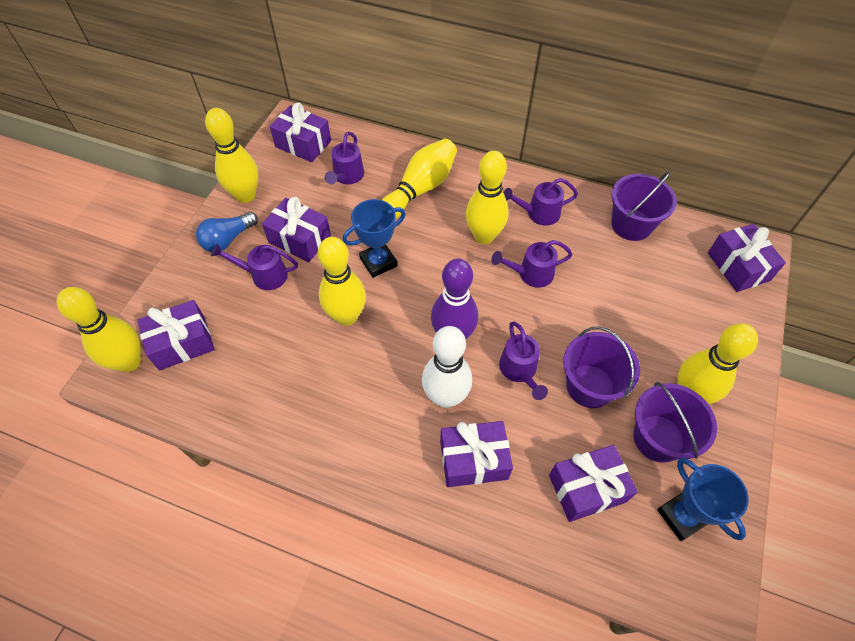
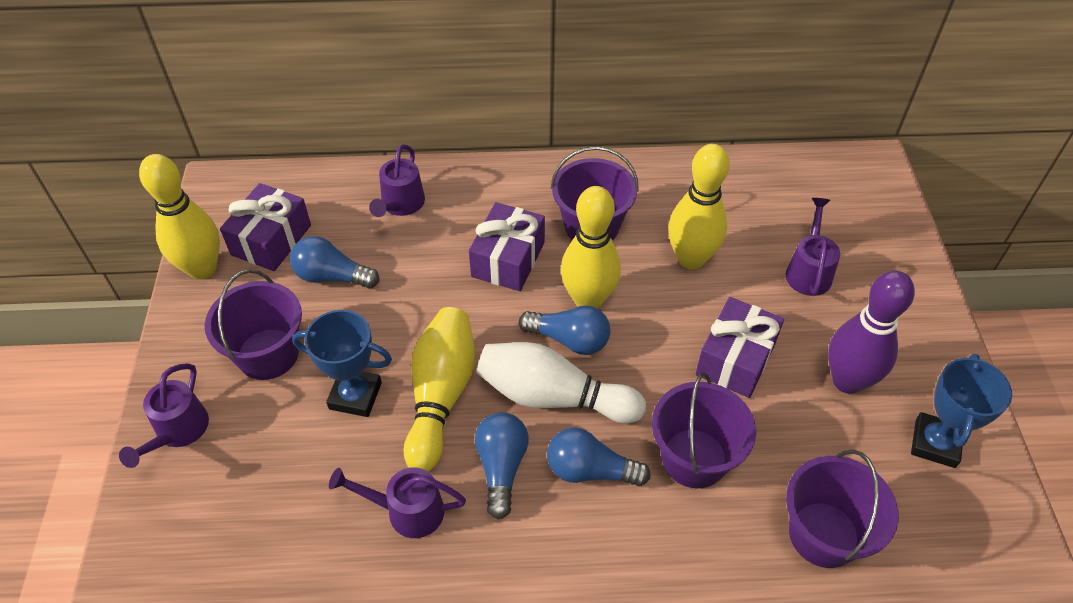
blue light bulb: [196,212,258,252] = 1 -> [290,236,380,288] [475,412,529,519] [519,305,610,355] [547,428,651,487] = 4
purple bucket: [563,326,640,408] [611,171,677,241] [633,382,717,463] = 3 -> [205,269,302,380] [551,146,639,241] [652,373,756,488] [786,449,899,568] = 4
purple gift: [137,300,215,371] [262,197,331,262] [270,103,331,162] [440,421,513,487] [549,445,638,522] [708,224,786,292] = 6 -> [220,183,311,271] [469,202,545,291] [696,297,784,398] = 3
purple watering can: [211,244,298,290] [325,132,364,184] [491,240,573,288] [499,321,548,400] [503,178,578,226] = 5 -> [119,363,209,468] [329,467,466,538] [369,144,425,217] [785,198,840,296] = 4
yellow bowling pin: [57,287,141,372] [205,108,258,203] [318,237,366,326] [382,139,457,218] [466,151,509,244] [677,323,758,404] = 6 -> [139,154,220,280] [403,307,475,472] [561,186,621,309] [668,144,730,269] = 4

